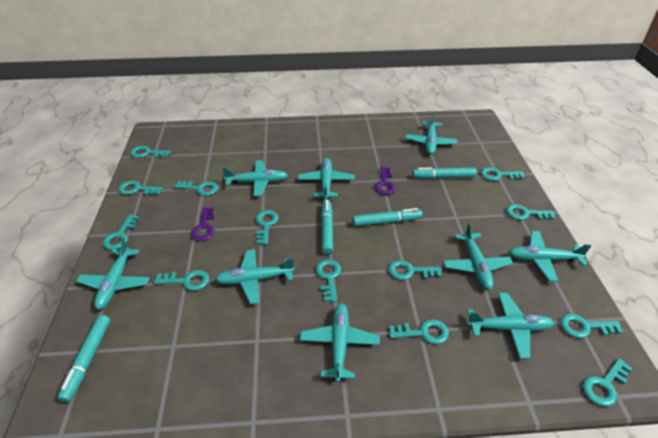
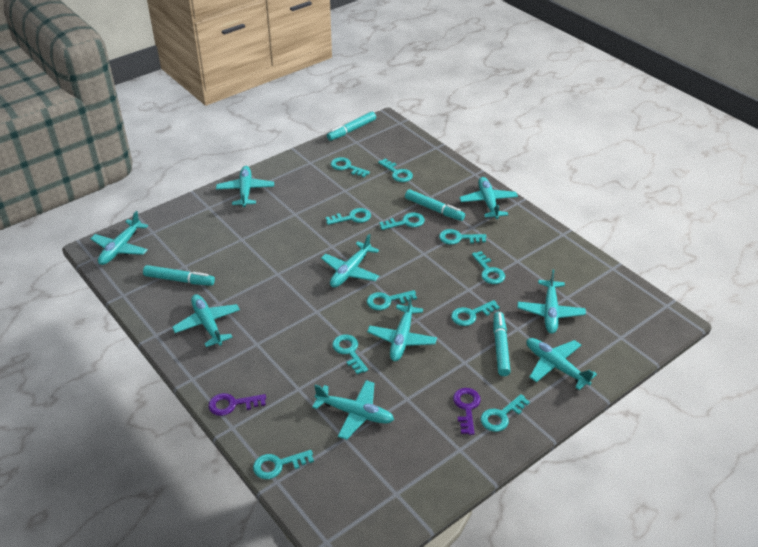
turquoise key: [103,215,139,250] [118,181,163,195] [130,146,171,158] [154,270,209,291] [174,181,218,196] [256,210,279,245] [316,259,341,302] [388,260,442,280] [389,319,449,344] [481,167,525,181] [506,204,555,220] [560,314,623,338] [583,359,632,406] = 13 -> [253,450,314,479] [326,208,371,225] [331,157,370,177] [332,335,368,374] [367,290,417,310] [378,158,413,182] [379,212,425,230] [439,229,487,245] [451,300,500,326] [472,251,505,284] [481,394,530,432] = 11

